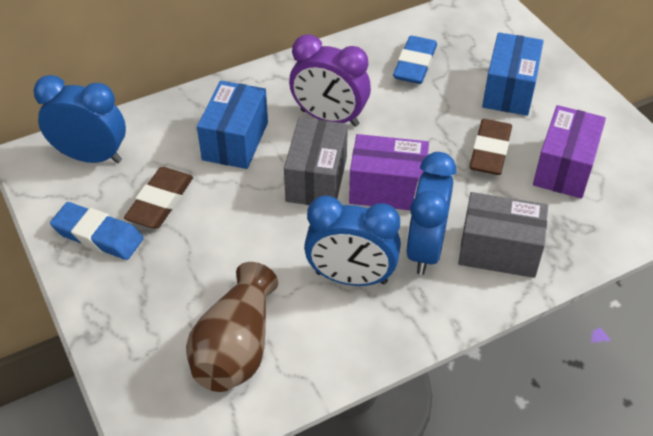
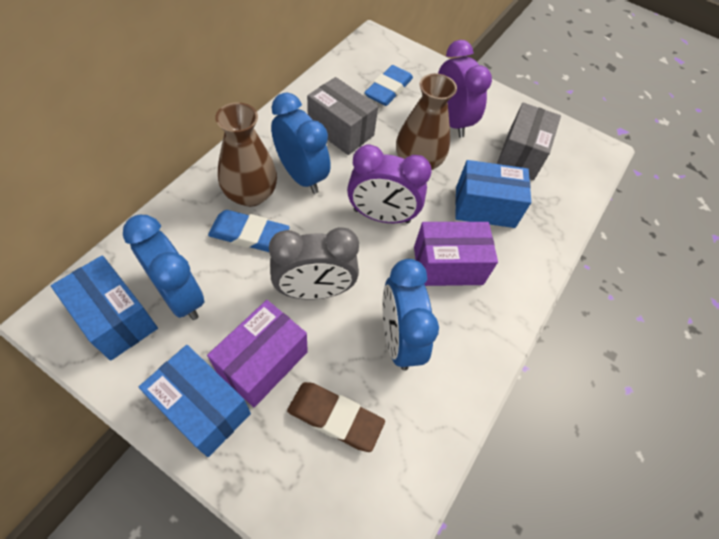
blue box: [197,81,268,169] [482,32,544,116] = 2 -> [51,255,158,361] [139,345,251,457] [455,160,531,228] = 3
brown eraser: [124,167,193,229] [469,119,512,175] = 2 -> [287,382,385,452] = 1
brown vase: [186,262,278,392] = 1 -> [215,102,277,207] [396,73,457,170] = 2
grey clock: none = 0 -> [269,227,359,300] = 1
purple clock: [289,34,371,127] = 1 -> [347,144,432,223] [438,40,492,138] = 2

